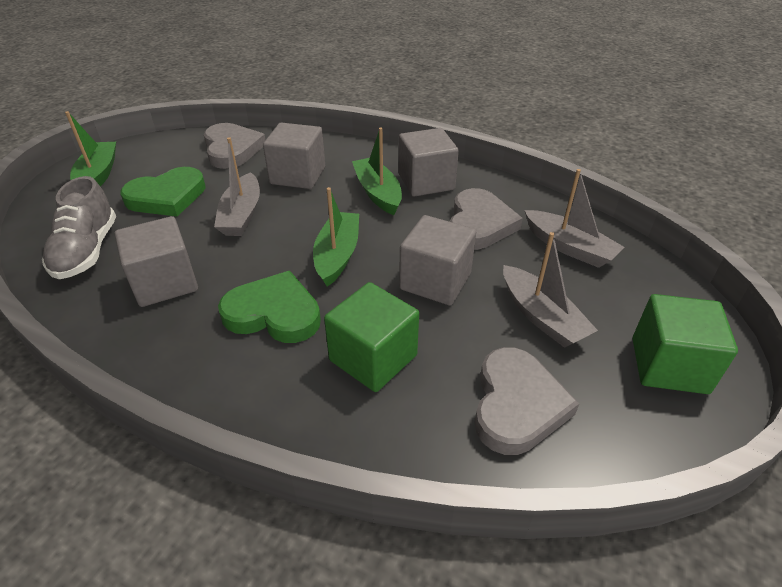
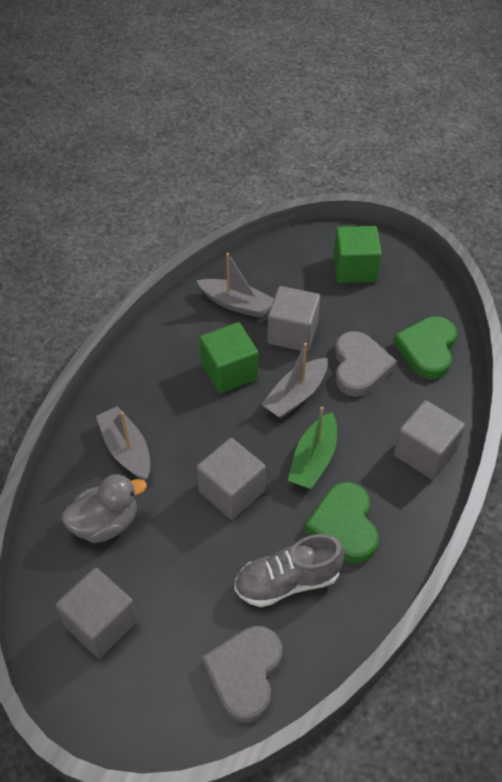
green boat: [65,111,116,187] [313,187,359,287] [352,127,402,215] = 3 -> [288,407,337,489] = 1
grey duck: none = 0 -> [62,474,147,543] = 1
grey heart: [204,123,265,169] [450,188,523,250] [475,347,580,455] = 3 -> [202,626,282,723] [335,331,397,397] = 2

